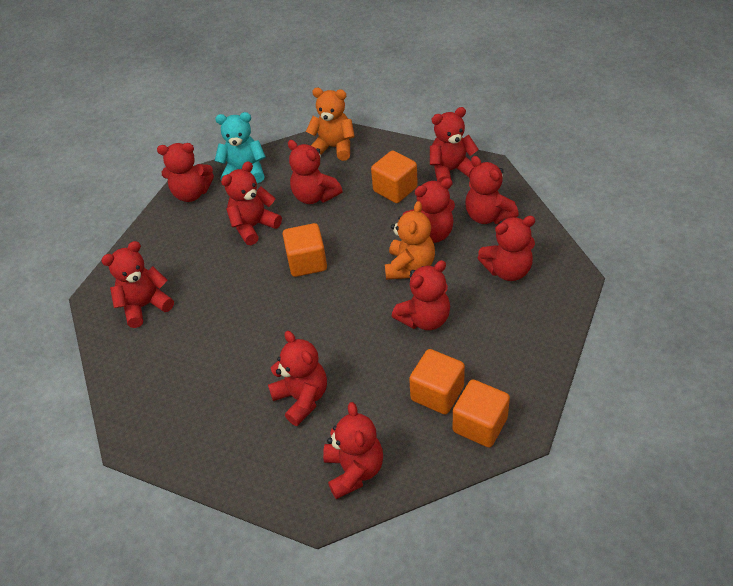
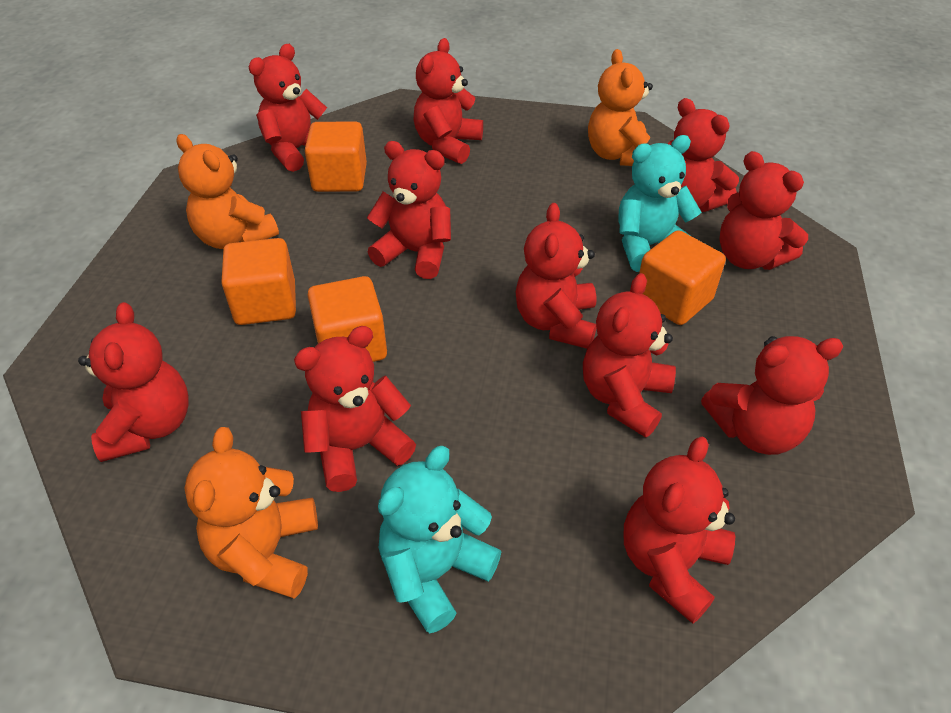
orange teddy bear: [306,88,355,161] [385,201,435,280] = 2 -> [176,134,279,249] [184,427,318,599] [588,49,653,166] = 3
turquoise teddy bear: [215,112,266,183] = 1 -> [378,446,501,633] [619,135,701,272] = 2

